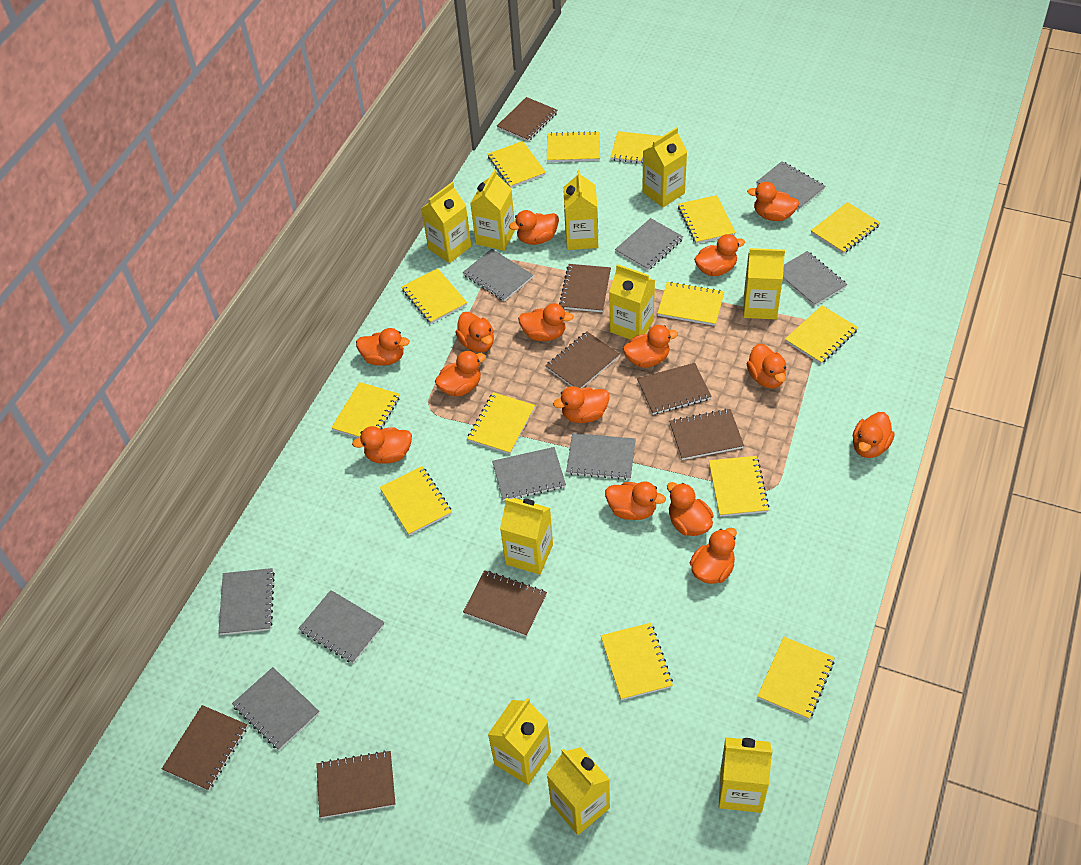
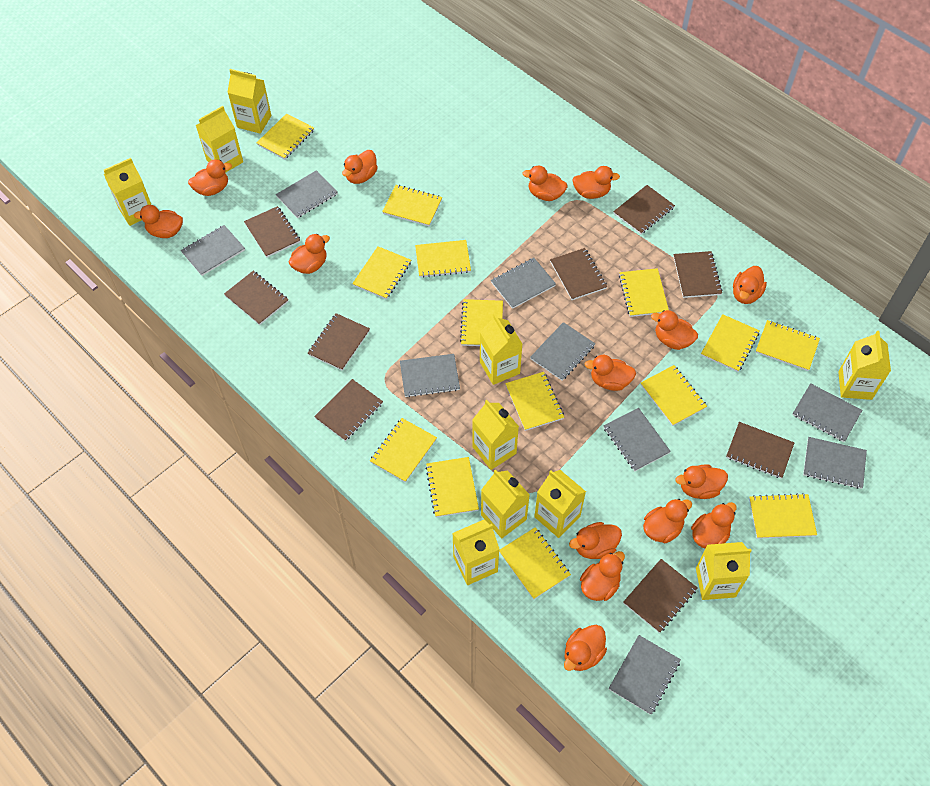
brown notebook: [162,705,248,791] [316,750,396,818] [463,570,547,637] [497,97,557,141] [546,332,620,388] [559,264,611,312] [637,363,712,415] [669,409,744,460] = 8 -> [224,271,289,325] [244,206,300,257] [308,313,370,371] [314,379,383,441] [550,248,607,300] [613,185,675,234] [623,559,697,633] [673,251,723,298] [726,422,795,479] = 9

